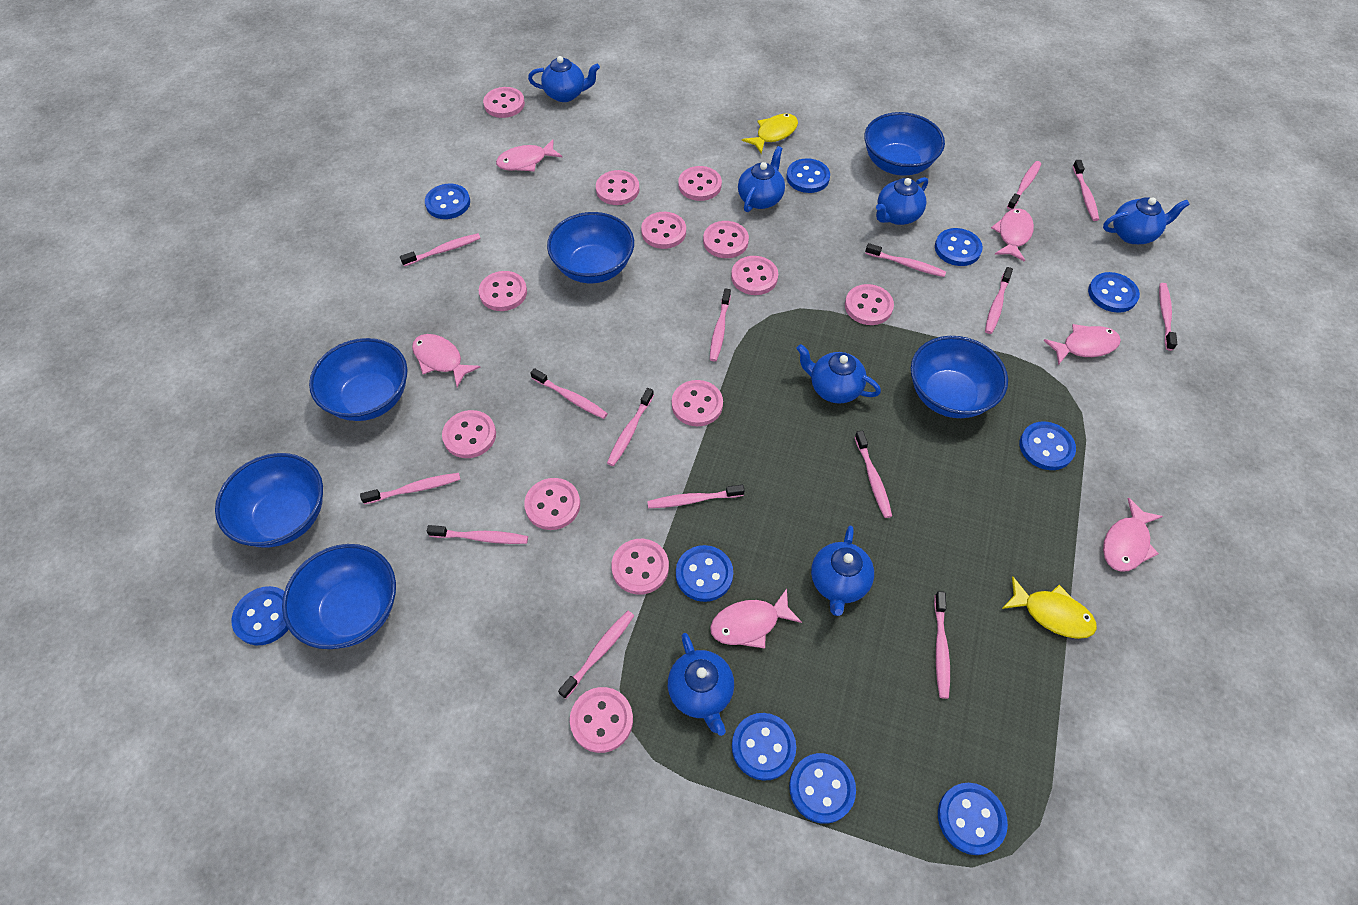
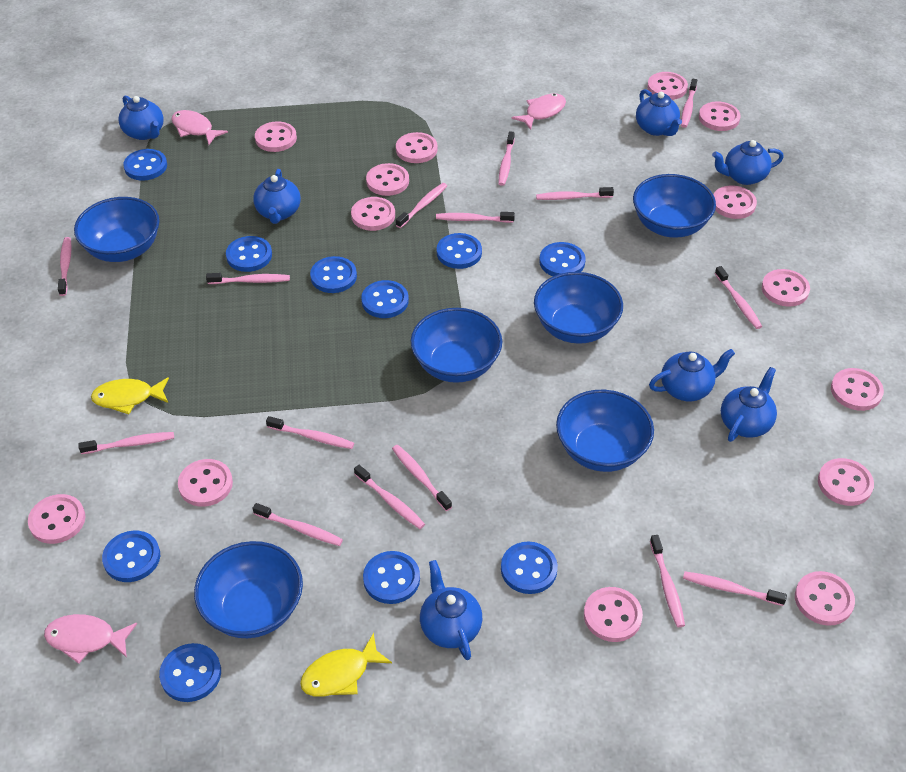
pink button: [442,410,496,458] [479,271,527,311] [483,87,525,118] [524,478,580,530] [570,687,633,753] [596,170,639,205] [611,539,669,595] [641,212,686,249] [672,380,723,426] [678,166,722,201] [703,221,749,258] [731,256,778,295] [845,284,894,325] = 13 -> [28,494,85,544] [178,459,233,507] [255,121,297,152] [351,197,395,231] [366,163,409,196] [396,132,438,163] [584,587,643,642] [647,72,688,100] [699,101,741,131] [713,185,757,219] [762,269,810,307] [795,571,855,626] [818,458,874,506] [831,368,884,411] = 14
pink fish: [412,334,480,387] [496,139,562,172] [710,589,802,649] [991,208,1034,262] [1043,324,1121,365] [1103,498,1163,572] = 6 -> [44,614,137,664] [171,110,228,145] [511,94,566,130] = 3

